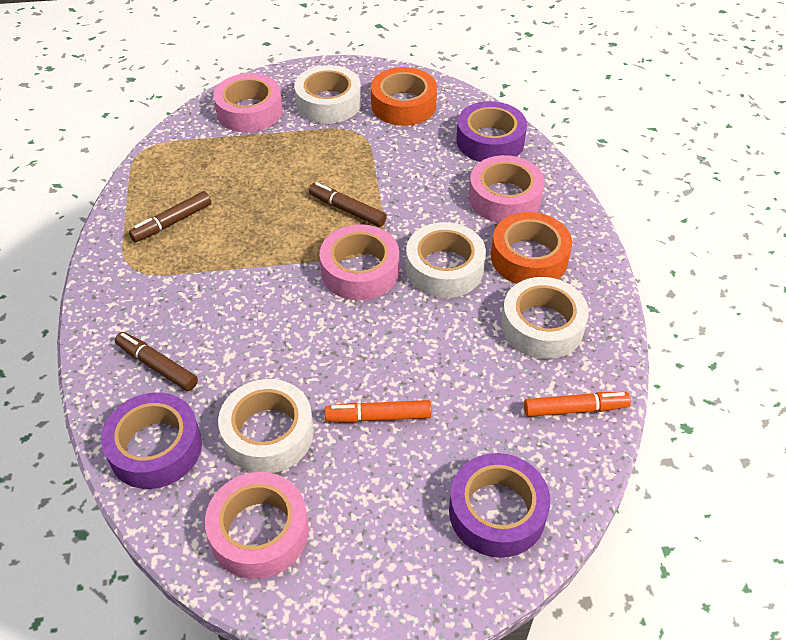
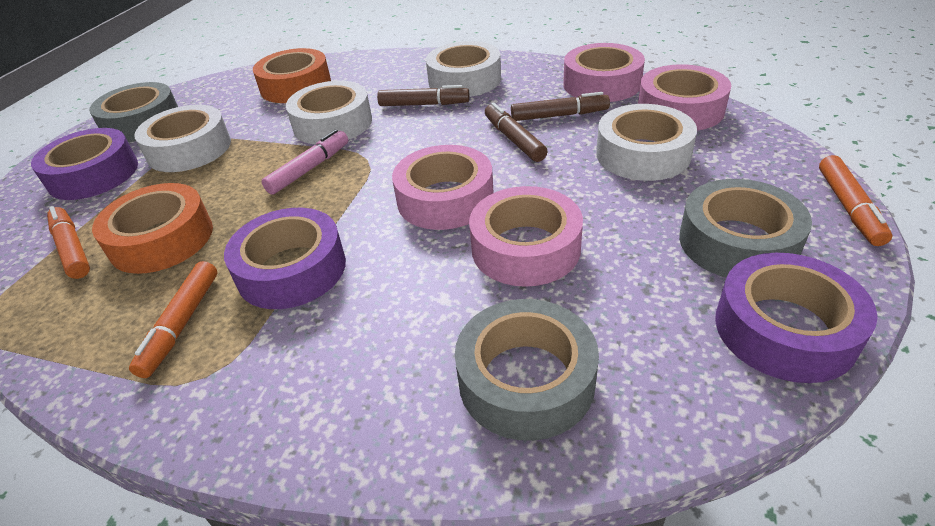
grey tape: none = 0 -> [89,82,178,142] [455,299,599,441] [679,179,812,278] = 3
orange marker: [325,400,432,422] [524,392,631,417] = 2 -> [47,206,90,279] [129,261,217,378] [819,155,892,246] = 3
pink marker: none = 0 -> [262,129,348,195] = 1

